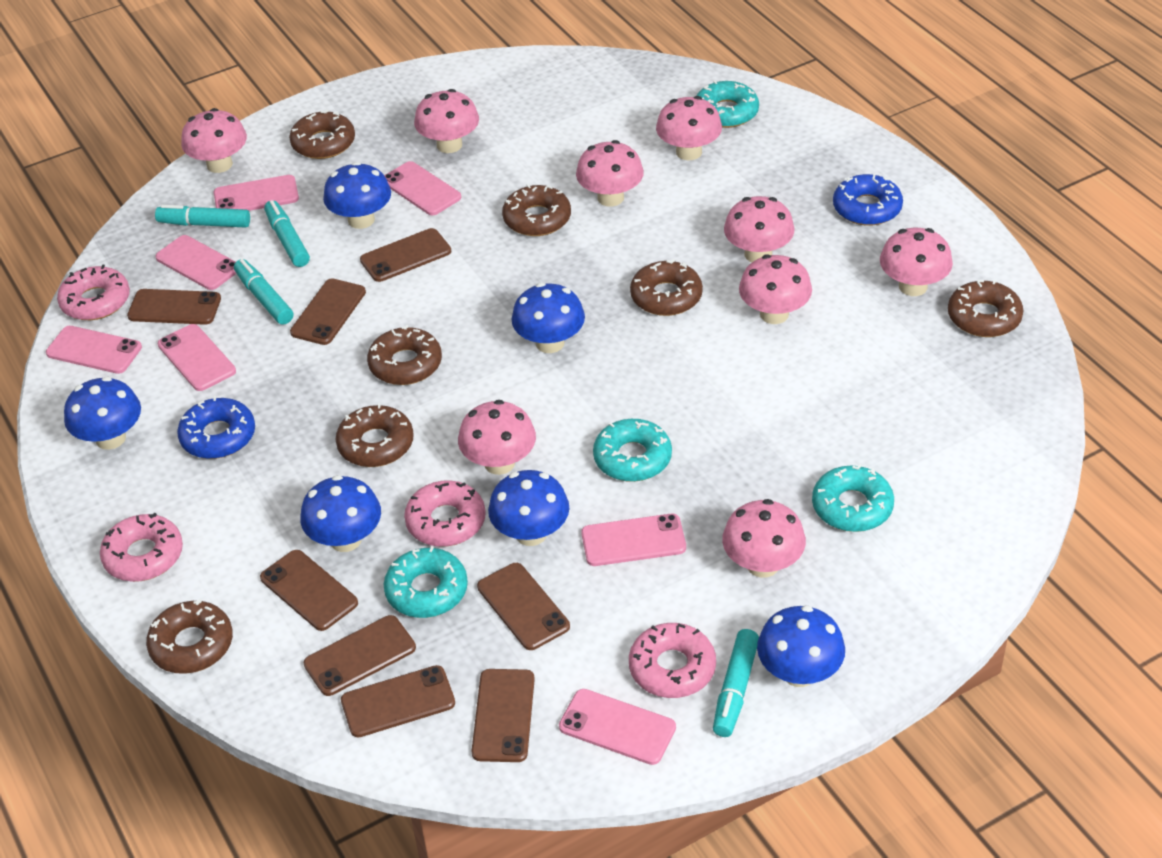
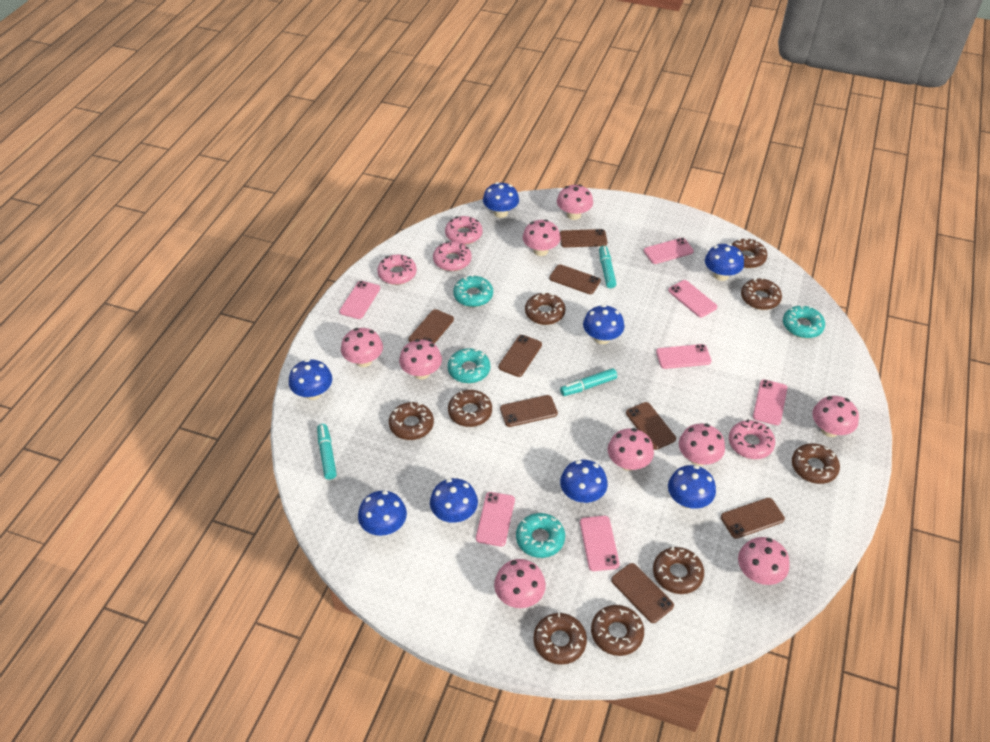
blue donut: [177,396,255,459] [833,174,903,226] = 2 -> none = 0
blue mushroom: [64,377,141,450] [300,475,381,552] [323,162,391,229] [488,470,569,546] [511,283,585,353] [757,605,845,687] = 6 -> [289,359,332,400] [358,491,407,536] [430,478,478,523] [483,182,519,218] [560,460,608,503] [583,305,625,344] [668,465,716,509] [705,244,744,281] = 8
brown donut: [146,599,233,674] [289,110,355,159] [336,403,414,467] [367,325,442,385] [502,184,571,236] [630,259,703,316] [948,280,1023,337] = 7 -> [389,402,434,440] [448,390,492,427] [525,292,565,325] [533,613,587,665] [591,605,644,656] [653,547,704,594] [732,238,768,268] [741,278,782,310] [792,443,840,484] = 9
turquoise marker: [155,205,250,228] [234,259,293,325] [264,200,310,267] [713,629,759,737] = 4 -> [317,424,337,480] [560,368,617,396] [599,246,616,288] = 3

